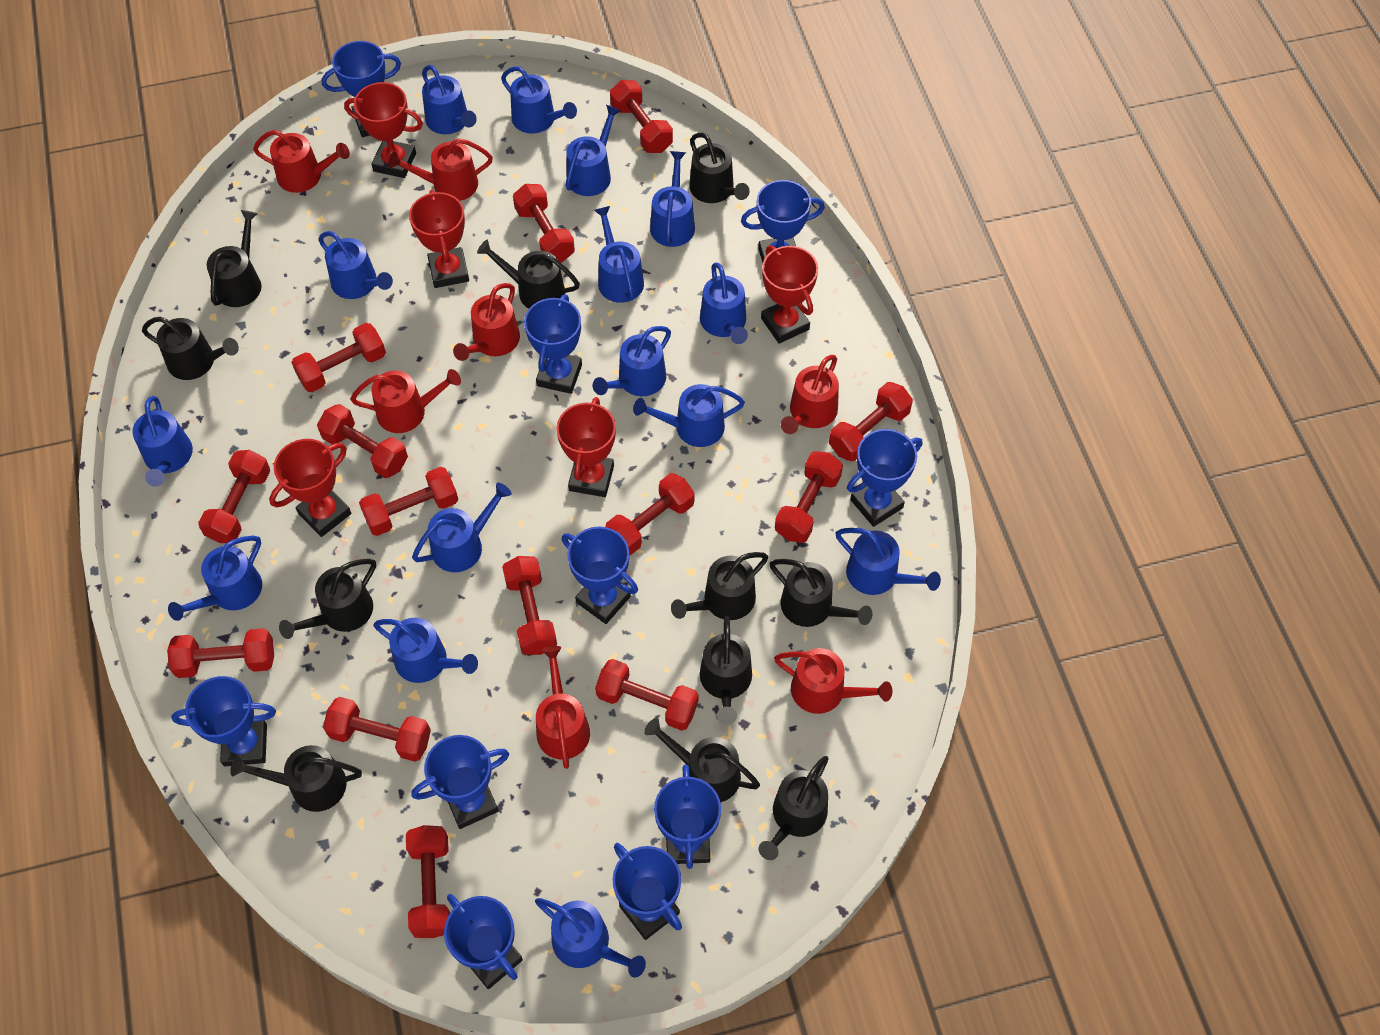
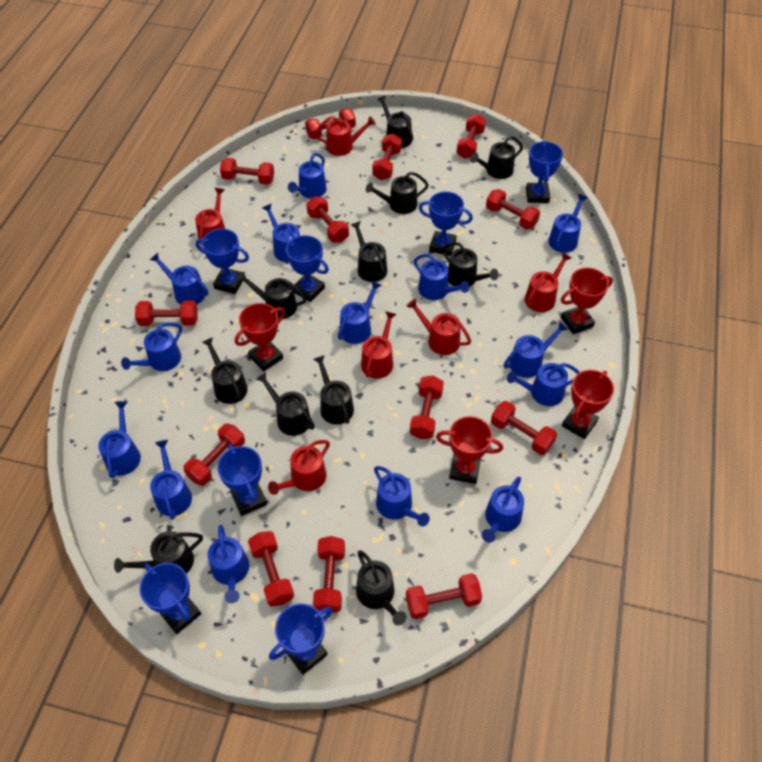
blue trophy: [171,676,276,766] [322,41,401,137] [411,735,509,829] [444,894,523,989] [524,294,582,394] [562,527,638,624] [612,843,682,940] [654,765,721,869] [741,180,825,263] [847,429,922,527] = 10 -> [140,563,201,634] [196,229,249,294] [217,444,267,516] [269,603,333,675] [282,235,329,302] [419,191,473,256] [526,141,563,203] = 7
blue watering can: [132,396,193,487] [168,536,262,621] [318,231,393,299] [373,618,478,683] [412,483,512,572] [422,65,477,134] [501,66,577,134] [535,898,646,978] [566,105,621,196] [593,326,671,396] [594,206,644,303] [633,384,745,447] [650,151,695,247] [700,263,748,344] [836,528,941,595] = 15 -> [98,401,141,478] [121,323,182,371] [150,252,209,305] [150,440,192,520] [208,525,249,603] [262,203,300,262] [288,153,327,199] [338,281,382,344] [374,466,430,526] [414,254,469,300] [482,477,524,543] [504,322,568,378] [507,363,580,406] [548,194,588,253] = 14
red dumbbell: [167,628,274,678] [198,450,270,543] [291,323,386,392] [317,404,408,478] [323,697,431,762] [359,467,458,536] [406,825,450,938] [502,556,557,655] [513,184,575,262] [595,659,699,731] [605,473,695,556] [610,80,673,153] [775,451,843,543] [829,382,913,461] = 14 -> [135,300,198,326] [183,423,245,486] [220,158,274,185] [248,531,294,607] [305,108,356,139] [306,197,349,243] [313,536,345,613] [372,133,402,180] [406,573,482,619] [410,375,444,439] [456,114,486,159] [486,189,540,229] [491,401,557,455] = 13
red trophy: [269,439,351,537] [344,82,423,178] [409,190,469,288] [556,397,616,497] [761,245,818,344] = 5 -> [235,303,285,371] [436,416,503,484] [561,268,613,334] [562,370,614,439] = 4
red watering can: [253,130,350,193] [350,369,461,433] [388,138,493,201] [453,283,520,361] [536,646,590,769] [774,648,892,714] [781,355,839,434] = 7 -> [195,188,225,245] [268,440,330,495] [314,116,376,156] [361,311,397,378] [407,299,471,355] [525,253,571,312] = 6

